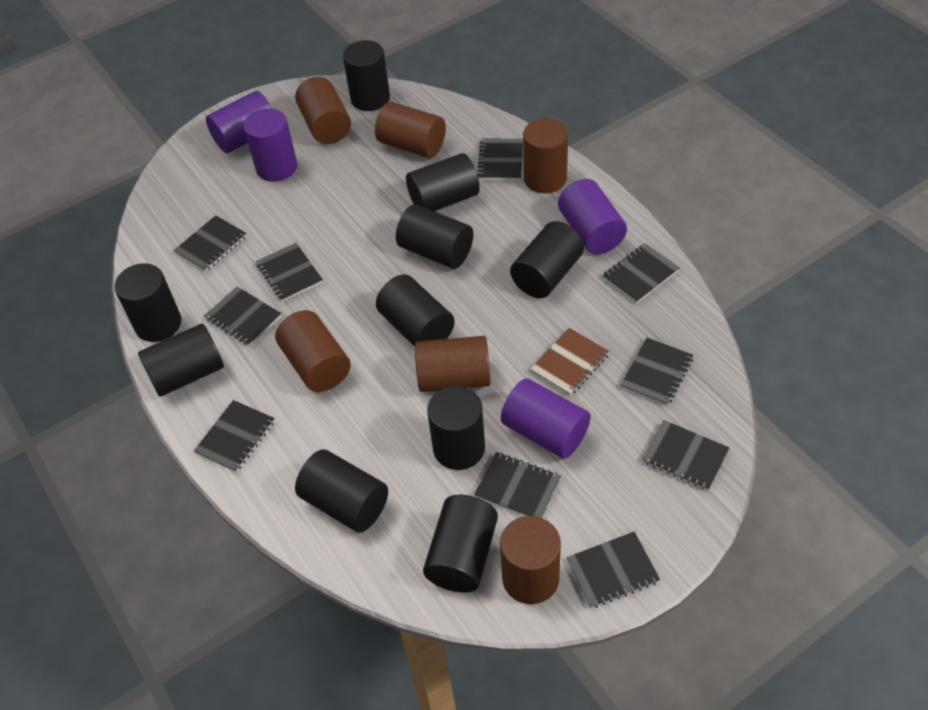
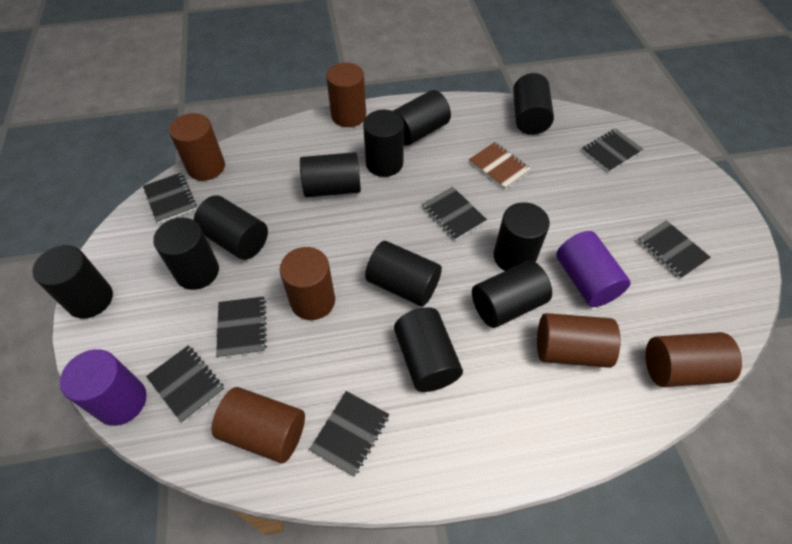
black cylinder: [114,263,181,342] [138,324,224,397] [295,449,388,533] [343,40,390,111] [376,275,455,347] [396,204,473,269] [406,153,480,211] [423,495,498,593] [427,386,485,470] [510,221,584,298] = 10 -> [32,245,113,318] [153,218,219,290] [194,195,268,260] [300,152,361,197] [363,110,404,177] [365,241,442,307] [393,90,451,146] [394,307,463,392] [472,261,552,328] [493,202,550,271] [513,73,554,135] = 11
black notebook: [174,215,247,272] [194,400,275,473] [205,287,281,346] [256,243,323,302] [474,452,561,518] [477,139,523,180] [566,532,660,608] [603,243,679,303] [621,338,693,406] [642,420,729,490] = 10 -> [143,173,197,223] [146,345,225,423] [216,297,267,358] [309,391,390,477] [422,187,487,240] [582,128,644,172] [637,220,711,279] = 7
purple cylinder: [206,91,272,153] [243,108,297,182] [501,379,591,459] [558,179,627,254] = 4 -> [60,349,147,426] [556,231,631,307] = 2

